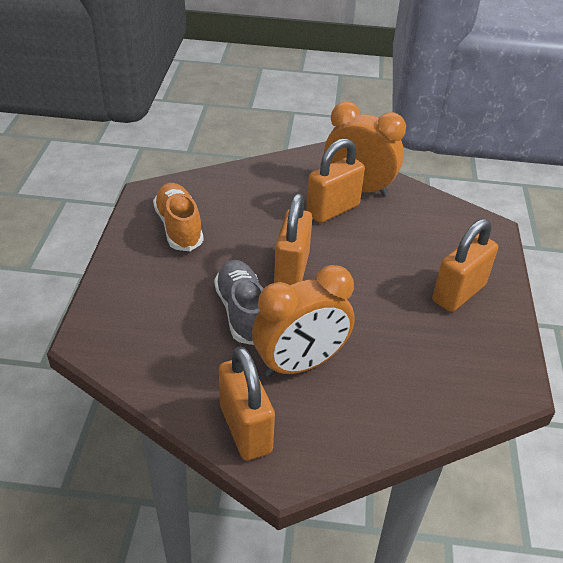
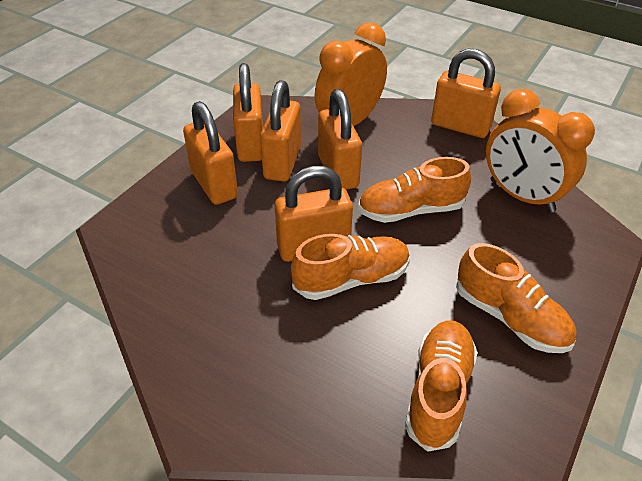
grey shoe: [214,260,263,345] = 1 -> none = 0
orange padlock: [219,346,275,461] [274,193,312,285] [306,138,365,223] [432,218,498,312] = 4 -> [183,101,238,205] [233,63,263,162] [260,80,301,182] [275,166,353,262] [318,89,362,190] [431,49,501,138] = 6
orange shoe: [153,183,204,251] = 1 -> [291,234,410,300] [358,157,471,223] [405,320,477,452] [456,243,577,353] = 4

